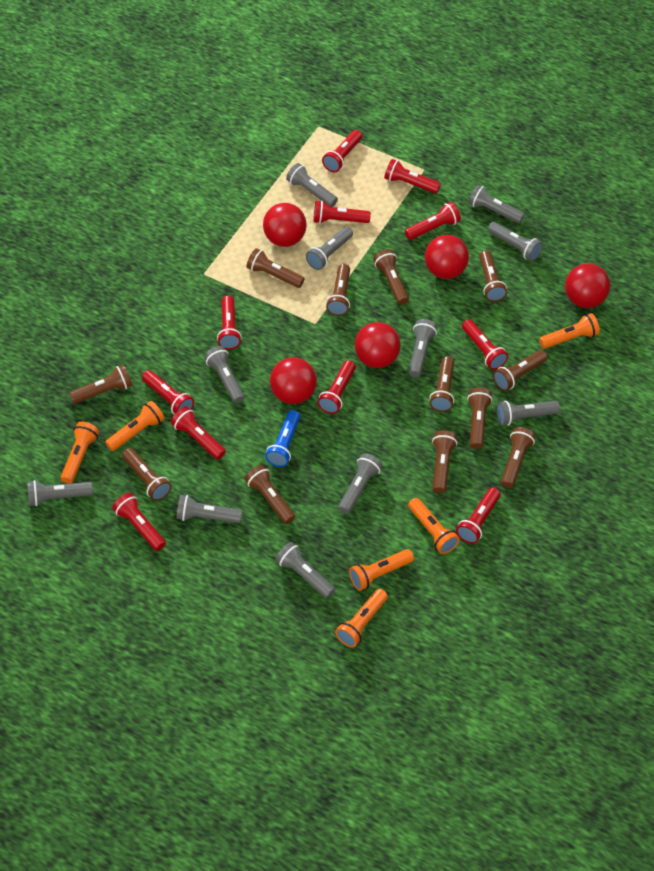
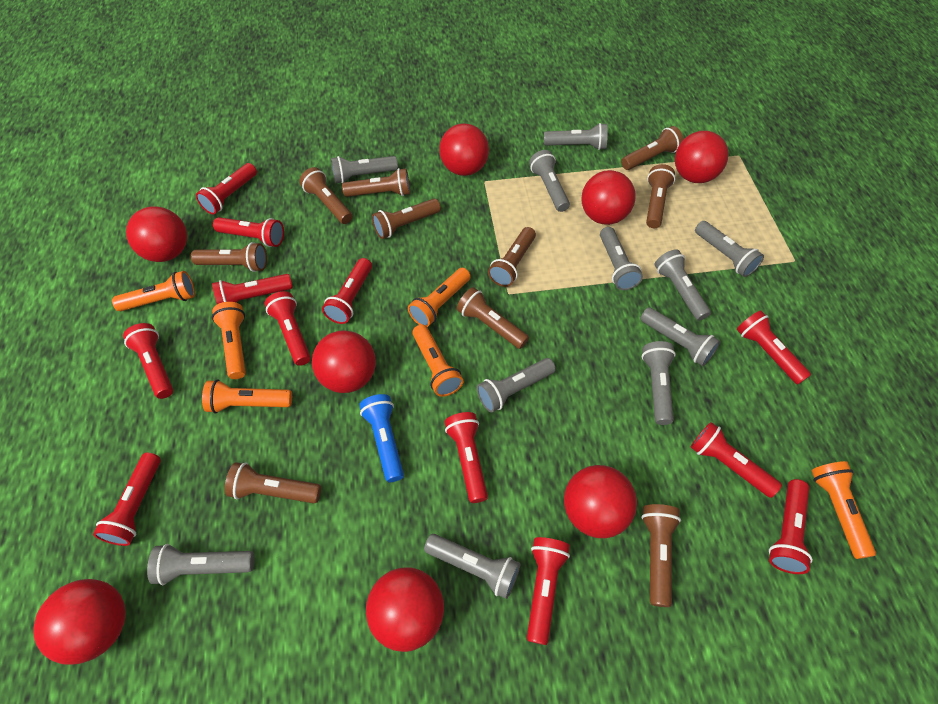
brown flashlight: [69,365,132,404] [122,448,172,501] [245,465,295,524] [246,248,305,288] [326,264,350,316] [373,249,409,305] [429,356,454,412] [432,430,457,493] [467,388,492,449] [479,250,507,302] [493,350,548,391] [501,427,536,488] = 12 -> [191,242,267,272] [225,462,321,503] [299,167,353,224] [342,168,410,197] [372,199,441,239] [457,287,529,349] [488,227,536,287] [621,126,684,170] [641,504,681,607] [646,164,675,228] = 10
red ball: [263,203,307,247] [270,357,317,404] [355,322,401,368] [425,235,469,279] [565,263,610,308] = 5 -> [33,579,126,665] [126,206,187,262] [312,330,376,393] [366,567,444,652] [439,123,489,176] [564,465,637,538] [581,170,635,225] [675,131,728,183] = 8
red flashlight: [112,493,166,551] [142,370,194,414] [171,407,226,460] [217,296,242,350] [313,200,371,224] [317,360,356,414] [322,130,362,172] [384,159,441,194] [405,202,461,240] [456,487,501,544] [462,319,508,370] = 11 -> [93,453,161,546] [123,323,173,399] [196,163,257,215] [212,274,293,304] [213,217,284,247] [264,291,311,366] [322,258,372,324] [445,412,488,503] [527,537,570,645] [691,422,782,498] [737,310,811,384] [769,479,813,574] = 12

